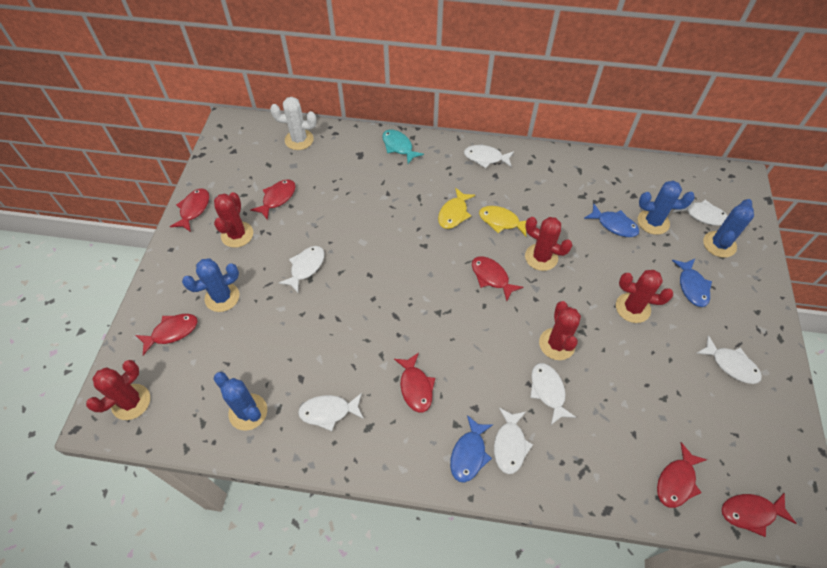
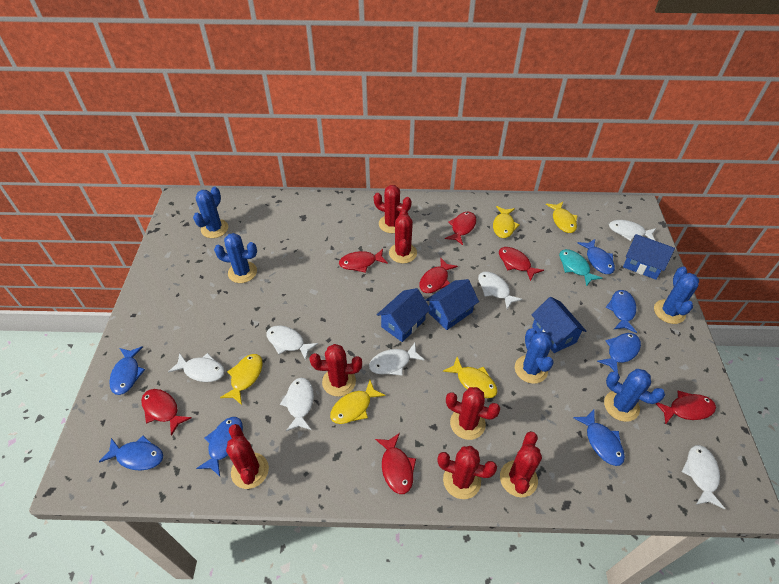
blue cactus: [182,258,239,312] [213,372,267,431] [638,181,695,235] [703,199,754,258] = 4 -> [193,187,228,238] [214,233,257,283] [515,328,553,384] [604,369,665,422] [654,266,699,324] = 5
blue fish: [450,415,493,483] [584,204,639,237] [672,259,712,307] = 3 -> [99,435,163,471] [109,346,145,395] [196,417,243,476] [573,409,625,466] [578,239,615,274] [597,333,641,373] [606,290,637,333] = 7
blue house: none = 0 -> [377,288,431,342] [426,279,479,330] [531,297,587,353] [623,234,675,280] = 4
red cactus: [86,360,150,420] [214,192,253,248] [525,217,572,271] [539,301,581,360] [616,270,673,323] = 5 -> [226,424,269,489] [310,344,362,396] [374,185,412,233] [389,209,417,263] [437,446,497,499] [446,387,500,440] [500,431,542,497] = 7
white cactus: [270,97,317,150] = 1 -> none = 0
yellow fish: [438,188,475,229] [479,206,526,236] = 2 -> [220,354,263,405] [330,380,385,424] [443,357,497,398] [493,206,520,238] [546,202,578,233] = 5

